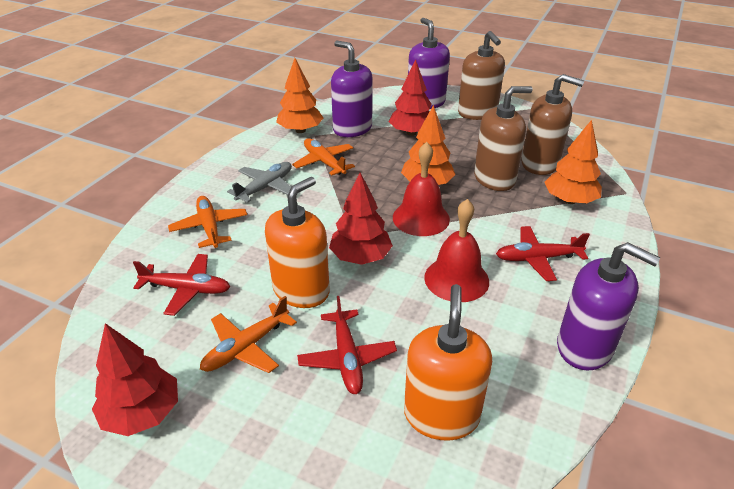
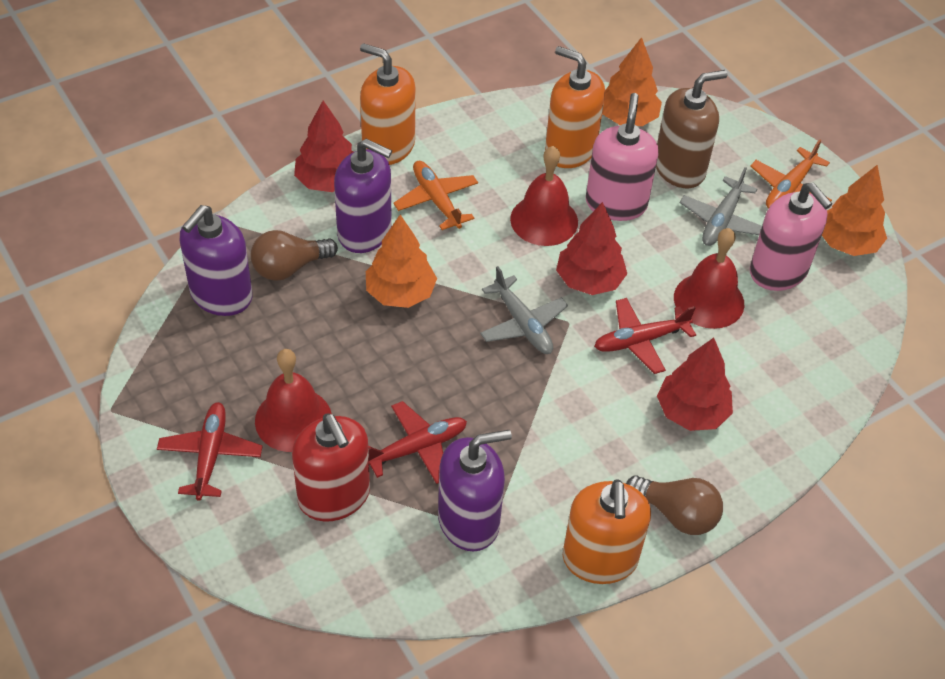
brown light bulb: none = 0 -> [251,230,338,281] [626,475,723,535] = 2
brown soap dispenser: [458,31,505,120] [474,86,532,191] [521,74,584,175] = 3 -> [656,70,727,188] = 1
grey plane: [227,162,292,203] = 1 -> [480,266,568,354] [680,167,762,246] = 2
orange plane: [168,196,247,248] [200,296,297,373] [292,138,355,175] = 3 -> [393,161,478,230] [750,140,832,208] = 2
orange soap dispenser: [265,177,330,308] [404,284,492,441] = 2 -> [360,43,416,165] [545,46,605,168] [563,479,651,584] = 3
pink soap dispenser: none = 0 -> [586,93,658,221] [750,182,832,291] = 2
red bell: [393,142,450,236] [424,199,489,302] = 2 -> [255,349,331,452] [510,146,578,246] [674,228,744,329] = 3
red soap dispenser: none = 0 -> [292,413,370,521] = 1

